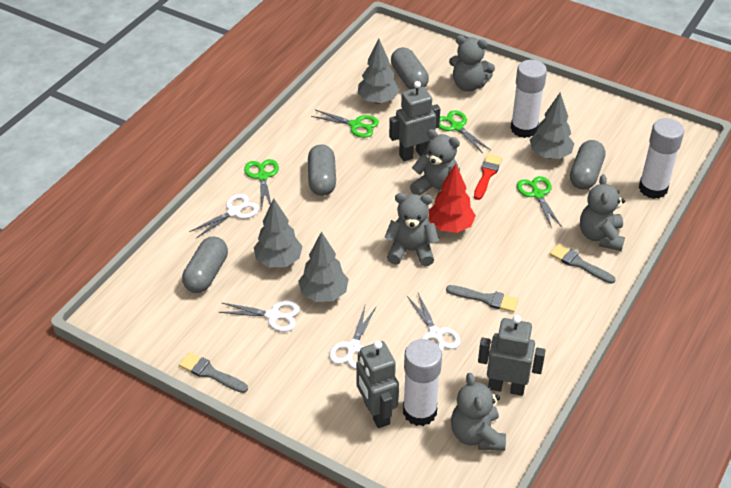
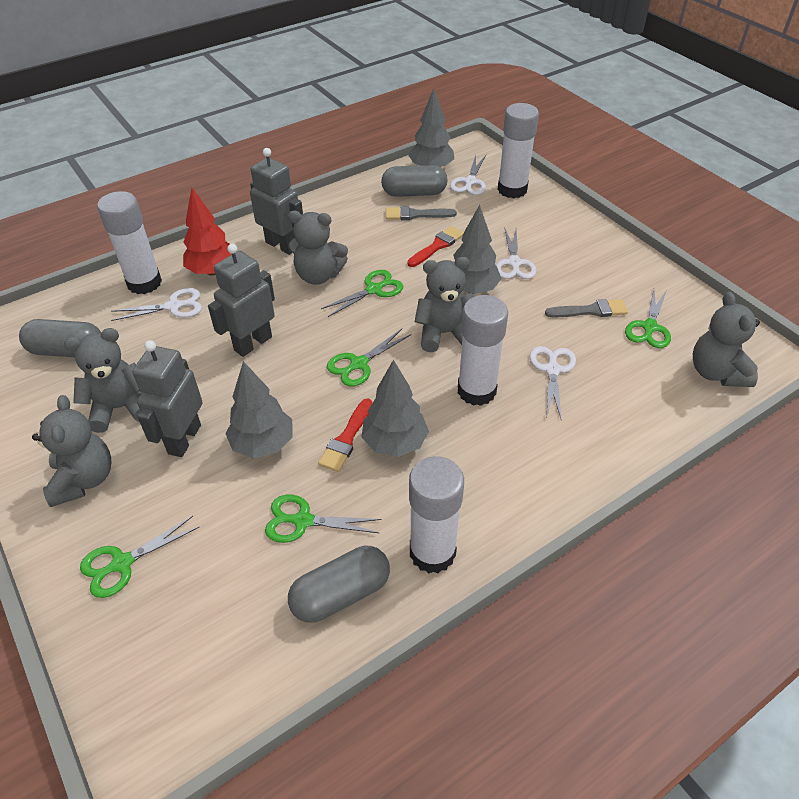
green scissors: [244,159,279,209] [311,110,379,138] [439,110,491,153] [517,176,562,228] = 4 -> [80,516,200,598] [265,495,381,543] [321,270,403,317] [327,329,411,386] [625,289,671,348] = 5
grey brush: [179,352,248,393] [446,285,518,312] [550,244,616,284] = 3 -> [386,206,457,220] [545,299,628,317] = 2
grey capsule: [182,237,228,293] [308,144,336,196] [391,47,429,90] [570,140,605,190] = 4 -> [19,319,101,357] [288,546,390,623] [381,165,447,197] = 3
red brush: [474,154,502,200] = 1 -> [318,398,373,472] [407,226,464,267] = 2
white glue stick: [403,339,442,426] [511,60,547,138] [639,118,684,199] = 3 -> [97,191,162,294] [409,456,464,573] [458,295,508,406] [497,103,539,199] = 4

